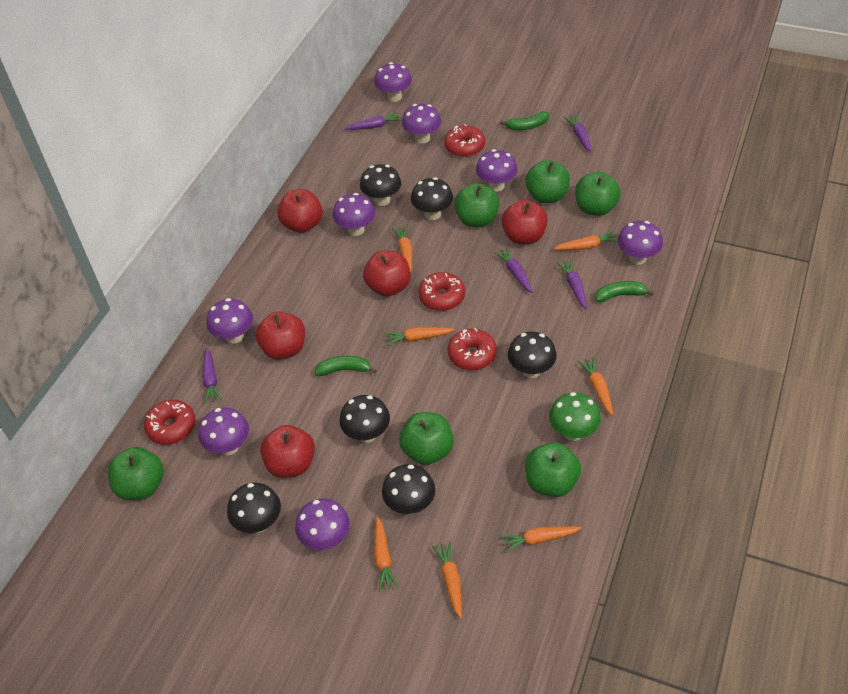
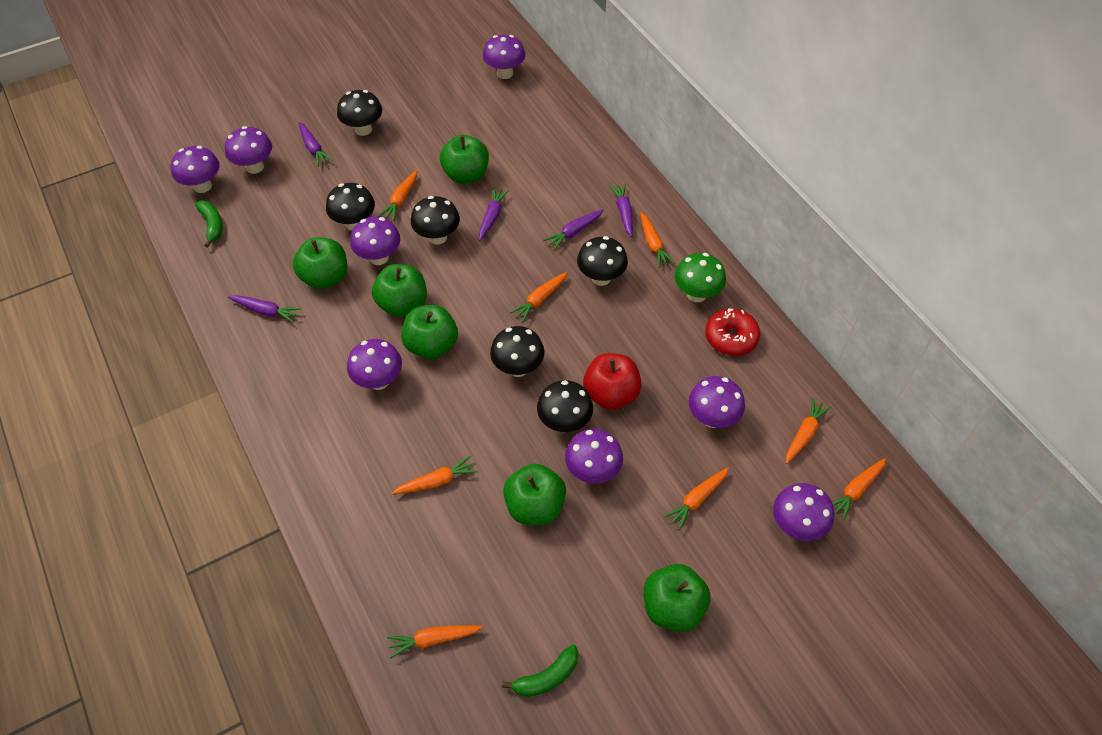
green banana: [314,356,377,376] [500,111,549,130] [595,281,654,302] = 3 -> [195,200,223,248] [502,644,579,697] = 2
orange carrot: [374,517,399,591] [384,327,455,346] [392,226,412,273] [432,541,462,619] [500,526,582,553] [553,231,618,250] [578,357,613,416] = 7 -> [379,170,417,221] [387,625,483,658] [392,456,477,495] [510,272,567,322] [640,212,675,268] [664,467,729,530] [786,398,831,464] [832,458,886,520] = 8
red apple: [255,311,305,360] [260,425,315,478] [277,189,323,233] [363,250,411,296] [501,200,548,245] = 5 -> [583,353,642,410] = 1
red donut: [144,400,196,445] [418,272,465,311] [444,124,485,157] [448,328,497,370] = 4 -> [705,308,760,356] = 1

